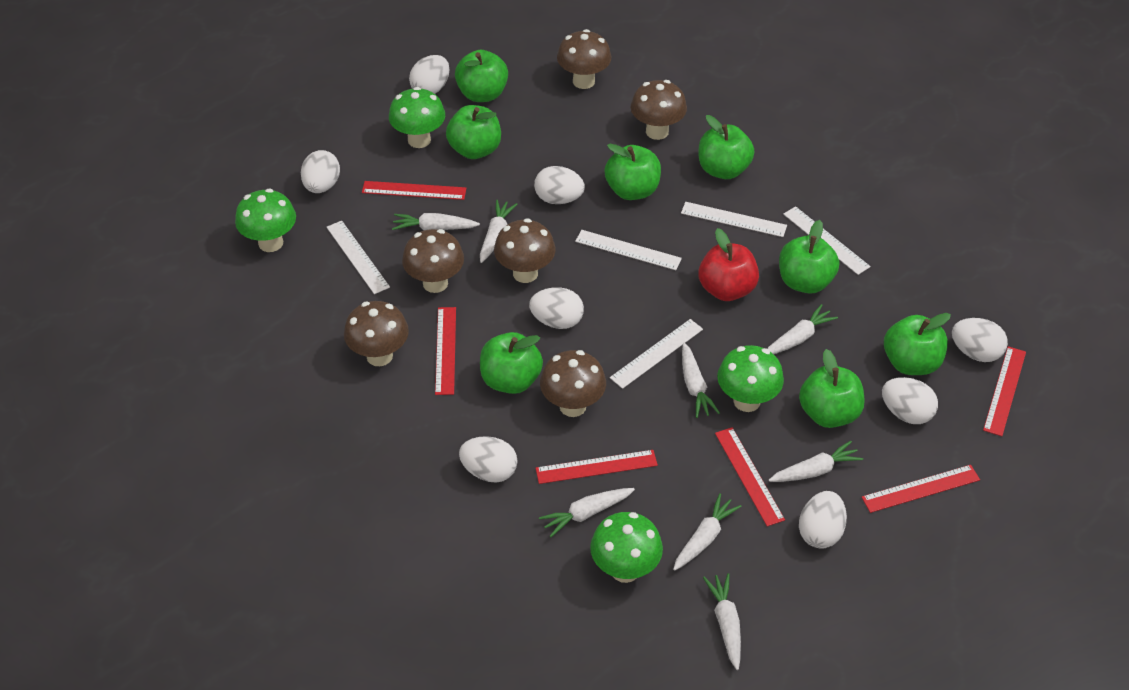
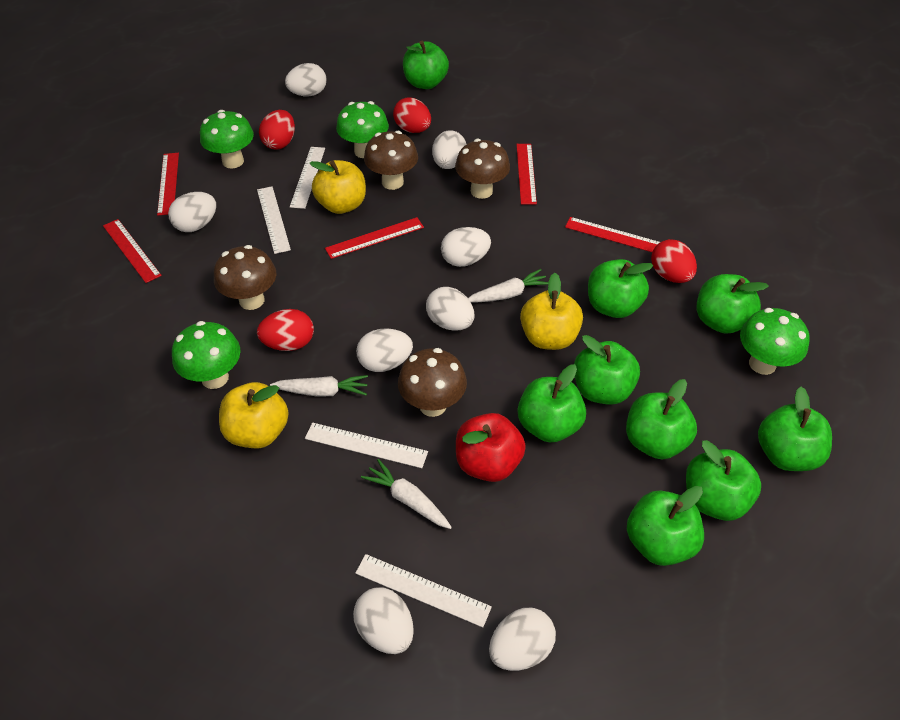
brown mushroom: [344,301,409,366] [402,229,464,293] [494,218,556,283] [540,350,606,417] [557,29,611,89] [631,80,687,140] = 6 -> [214,245,276,310] [364,131,418,190] [398,348,467,417] [455,139,510,199] = 4
green apple: [446,105,501,159] [455,50,508,102] [480,332,543,394] [605,144,661,200] [699,115,754,179] [779,220,839,294] [799,349,864,428] [884,313,951,375] = 8 -> [403,41,449,89] [518,364,586,442] [574,335,640,405] [588,259,653,318] [626,379,697,459] [627,486,704,566] [686,440,761,521] [697,274,769,334] [758,387,832,471] = 9
red egg: none = 0 -> [257,309,314,351] [259,110,295,150] [393,97,431,133] [651,239,697,283] = 4
red ruler: [362,181,466,200] [435,307,456,395] [536,450,658,484] [715,427,785,527] [862,465,980,513] [983,346,1026,436] = 6 -> [103,219,162,283] [157,153,179,216] [325,217,424,259] [516,144,537,205] [565,217,660,252] = 5
white carrot: [392,213,480,230] [480,200,517,263] [539,488,635,537] [673,493,742,571] [682,343,720,418] [703,573,741,670] [767,304,838,354] [769,441,863,482] = 8 -> [270,375,368,397] [361,459,452,529] [468,269,548,303] = 3
white ruler: [327,221,390,294] [575,230,682,270] [610,319,703,389] [681,202,787,237] [783,206,871,275] = 5 -> [257,186,291,254] [290,147,325,209] [305,423,428,468] [355,554,492,628] = 4
yellow apple: none = 0 -> [219,382,289,448] [309,160,366,214] [520,273,583,350] = 3

